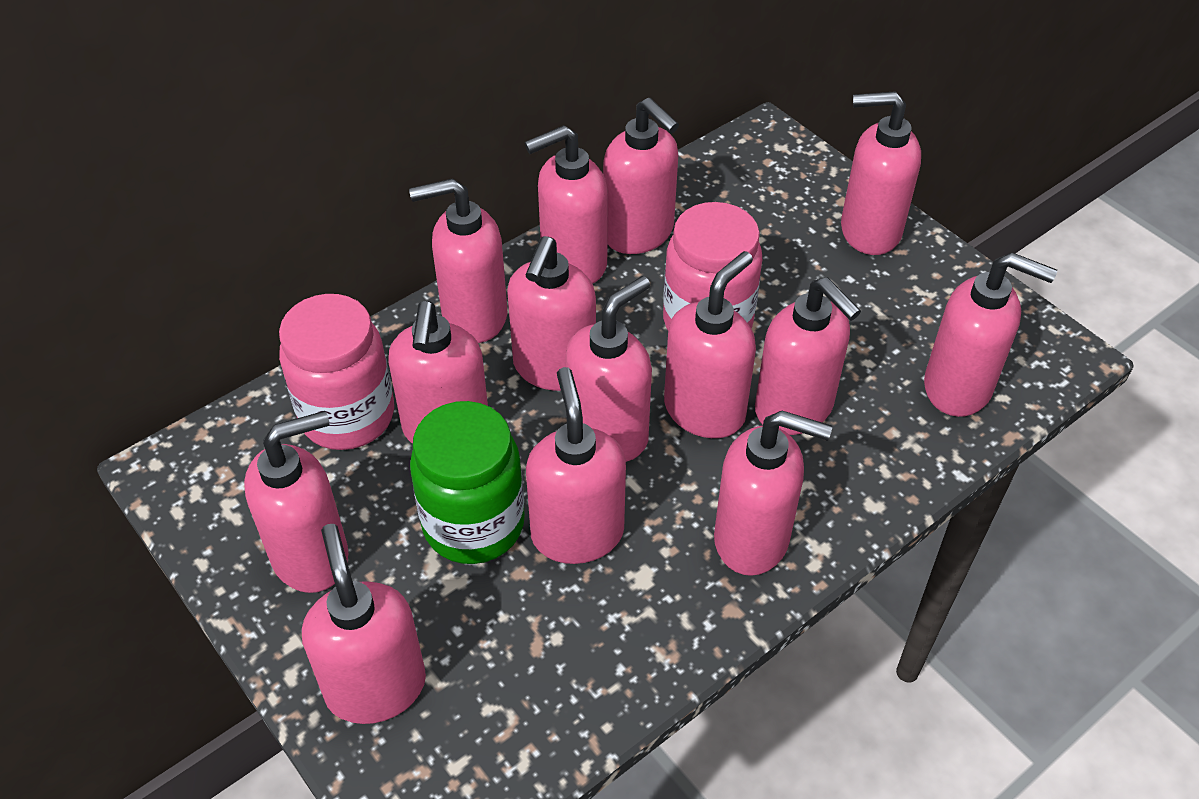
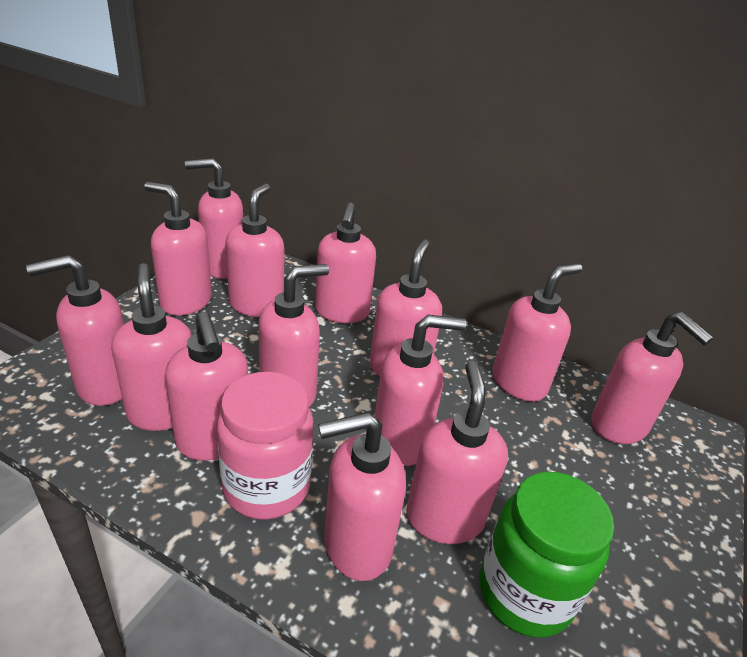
pink jar: [279,294,394,450] [663,202,762,330] = 2 -> [217,372,313,520] = 1

